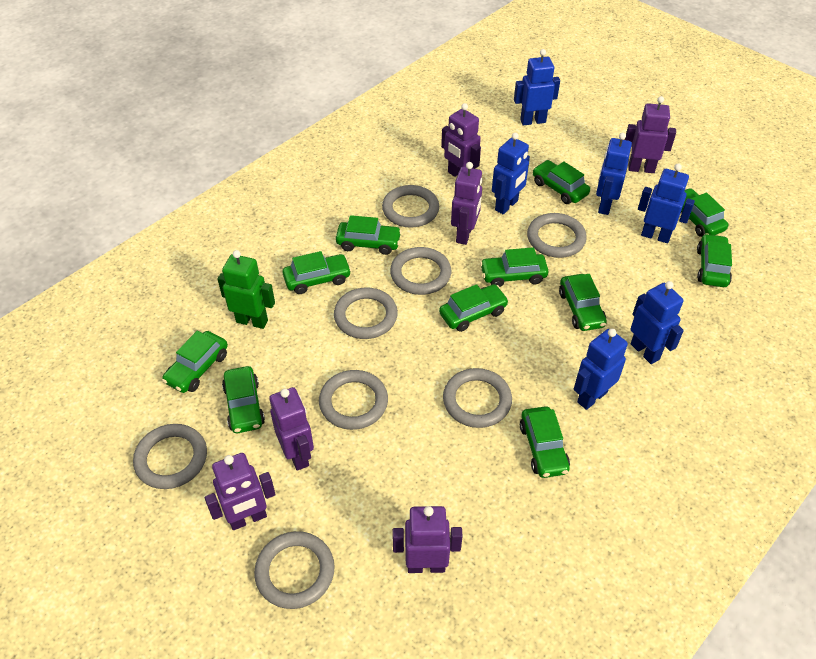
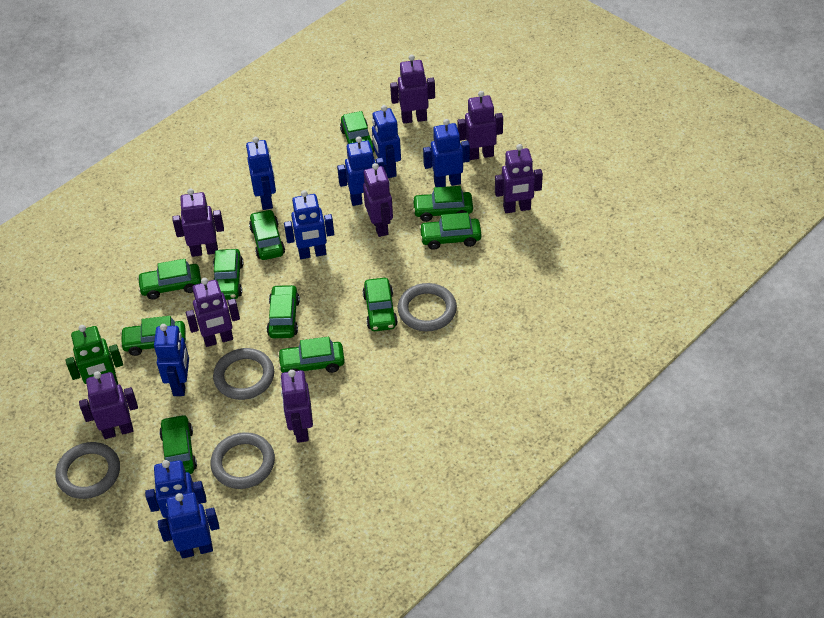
blue robot: [492,133,530,215] [514,49,560,126] [574,328,628,410] [596,133,632,215] [631,281,684,364] [638,164,695,243] = 6 -> [145,460,206,525] [154,324,189,396] [158,492,220,559] [246,137,276,210] [284,190,334,259] [337,136,385,206] [372,105,401,178] [423,119,470,187] = 8
grey ring: [133,424,207,489] [254,531,335,609] [319,370,388,430] [334,288,398,339] [382,185,439,228] [390,247,451,295] [443,368,512,428] [527,213,587,258] = 8 -> [55,442,120,499] [210,432,275,489] [213,348,274,400] [398,283,457,331] = 4
purple robot: [205,453,276,530] [269,387,314,471] [392,506,463,573] [441,103,481,177] [451,162,483,245] [625,96,676,173] = 6 -> [79,371,138,439] [172,188,224,257] [186,278,240,347] [280,370,313,443] [363,163,393,237] [390,55,435,124] [458,91,503,160] [495,144,543,213] = 8

